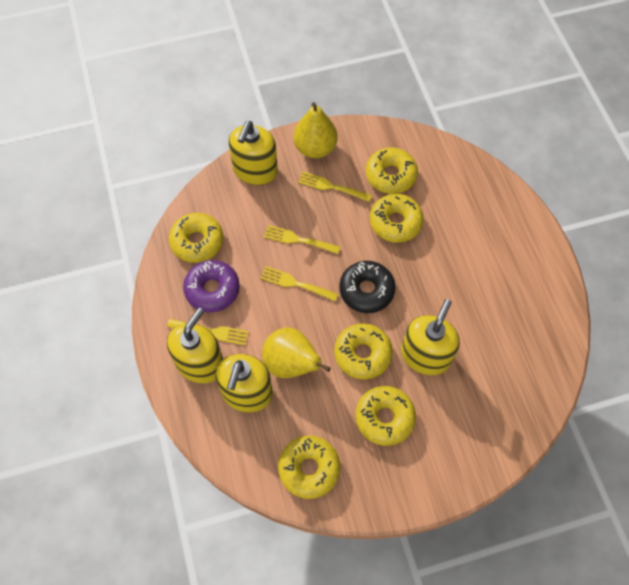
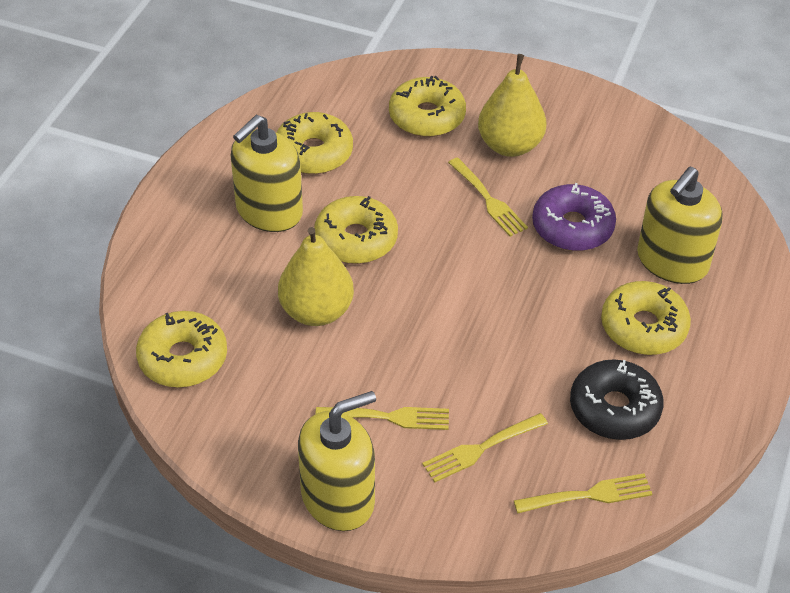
yellow donut: [169,213,224,263] [278,436,340,499] [334,323,393,380] [356,386,416,446] [366,147,418,194] [370,194,424,243] = 6 -> [136,311,227,388] [276,112,353,174] [314,196,398,264] [389,76,466,137] [601,281,691,355] = 5
yellow soap dispenser: [167,308,223,383] [215,354,273,412] [229,121,278,185] [401,299,460,375] = 4 -> [231,115,303,232] [298,391,376,531] [637,167,723,284] = 3

